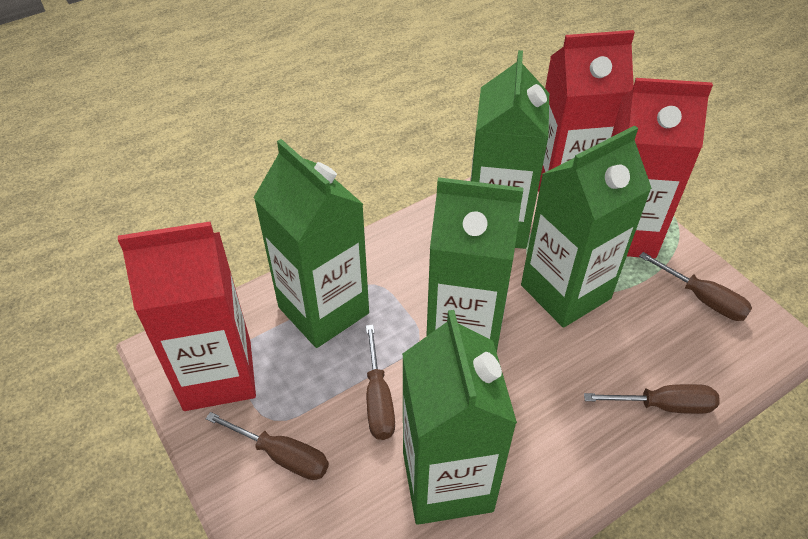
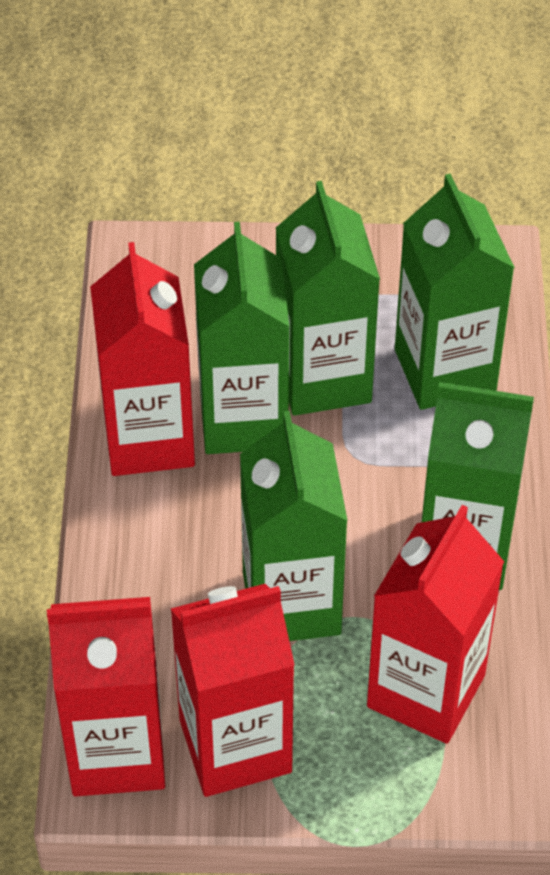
brown screwdriver: [206,412,329,480] [366,325,395,440] [584,384,720,414] [639,252,752,321] = 4 -> none = 0
red carton: [118,222,256,411] [538,30,635,192] [611,78,713,259] = 3 -> [47,597,165,796] [90,242,195,476] [171,584,295,797] [367,505,504,744] = 4

